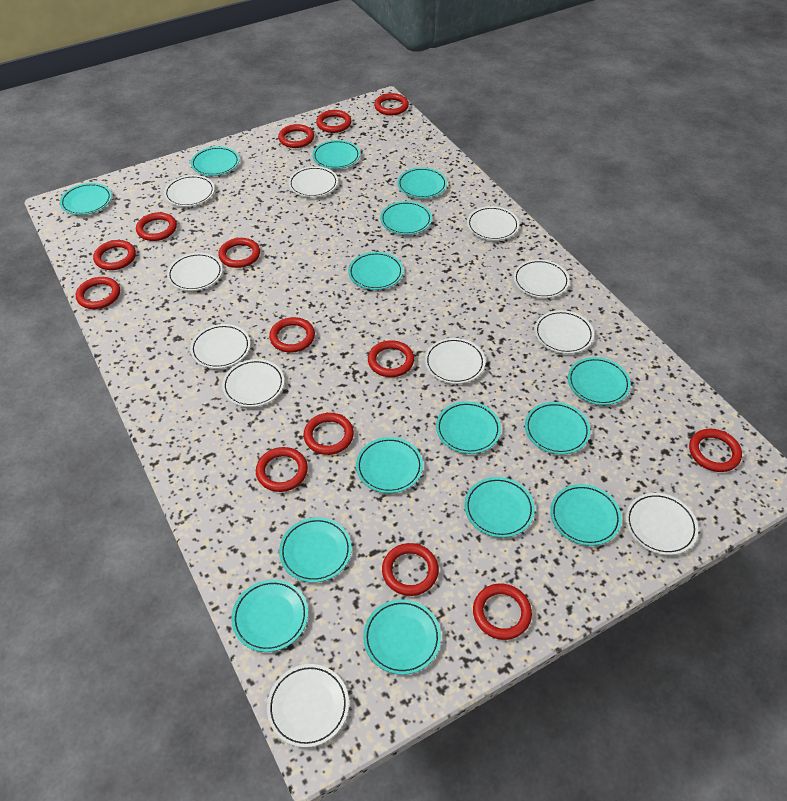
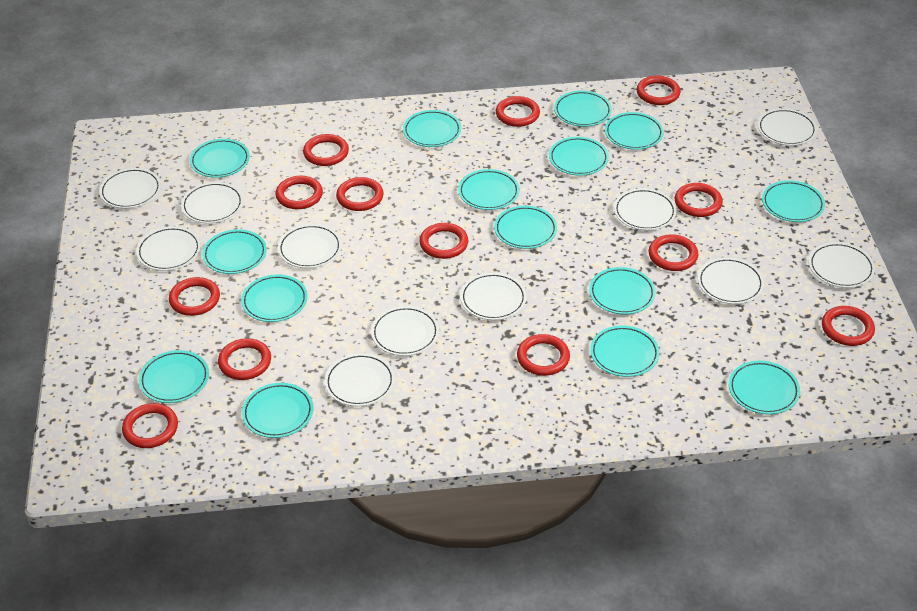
red ring: [76,277,120,309] [93,240,136,270] [136,212,177,241] [218,238,260,268] [256,447,308,492] [269,317,315,353] [278,124,314,148] [303,413,354,455] [316,110,352,133] [368,340,414,377] [374,93,409,115] [382,543,439,596] [473,583,532,640] [689,429,742,472] = 14 -> [122,403,178,448] [169,277,220,316] [218,338,271,380] [275,176,323,209] [303,134,349,166] [336,177,384,211] [419,223,468,259] [496,96,540,127] [517,334,570,376] [636,76,681,105] [649,234,698,271] [675,183,723,217] [822,306,875,346] = 13

